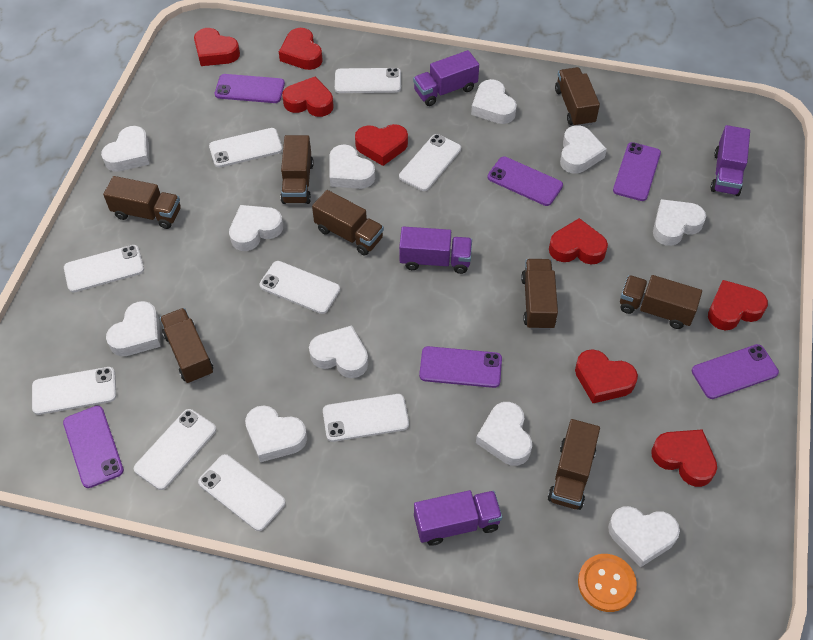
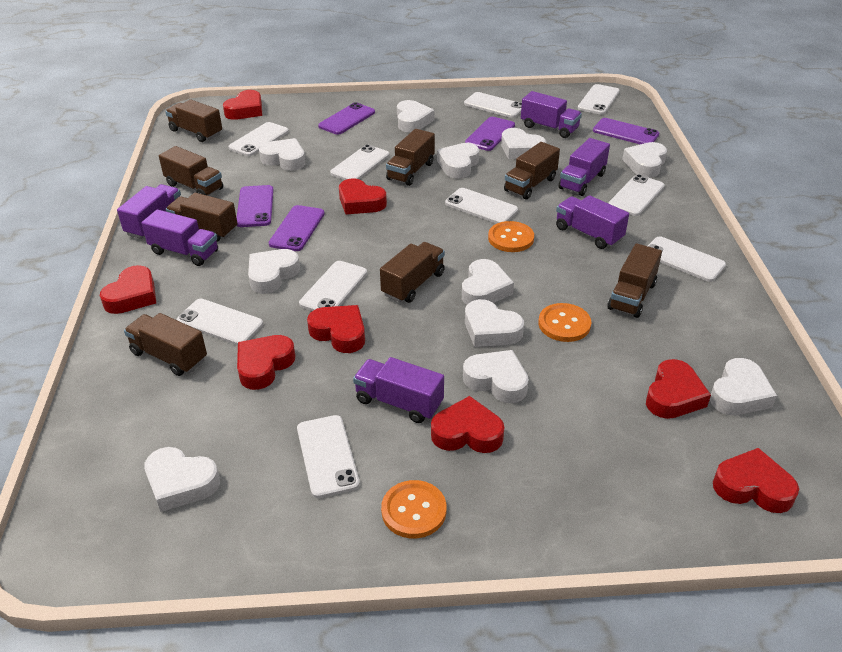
orange button: [578,554,637,612] = 1 -> [381,480,446,539] [488,221,534,252] [538,303,591,342] = 3
purple phone: [63,406,124,488] [215,74,285,103] [419,346,502,388] [487,157,563,206] [613,142,661,201] [692,344,779,399] = 6 -> [237,185,274,227] [269,205,325,251] [318,102,375,135] [465,117,515,151] [593,118,659,144] = 5
purple truck: [399,226,472,274] [413,50,479,106] [414,490,502,546] [711,125,750,196] = 4 -> [117,184,181,239] [141,209,218,266] [353,357,444,423] [521,91,582,138] [556,195,629,249] [558,138,610,196] = 6
white phone: [32,367,116,415] [64,245,144,292] [134,409,216,490] [198,454,286,531] [209,128,283,168] [259,261,340,314] [323,394,409,442] [335,68,401,93] [399,134,461,191] = 9 -> [177,299,263,345] [228,122,289,156] [297,415,360,498] [299,261,367,311] [330,145,389,180] [445,188,518,224] [464,92,522,118] [578,84,620,115] [608,174,665,216] [648,236,726,282] = 10

